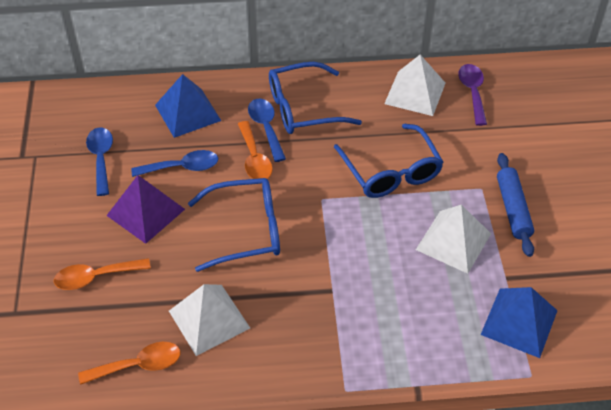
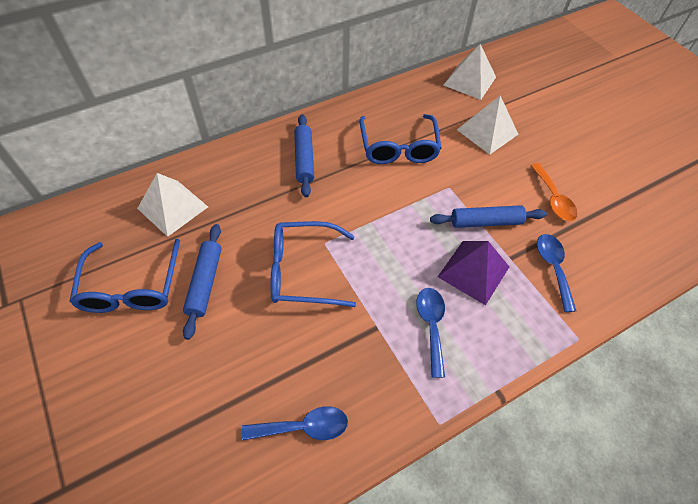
blue pyramid: [155,74,221,138] [481,287,558,358] = 2 -> none = 0
blue rolling pin: [497,153,534,257] = 1 -> [183,224,222,340] [294,114,314,197] [430,205,547,228] = 3
orange spoon: [54,258,151,290] [78,342,180,385] [238,121,273,179] = 3 -> [530,163,578,221] = 1
purple spoon: [458,64,487,126] = 1 -> none = 0

